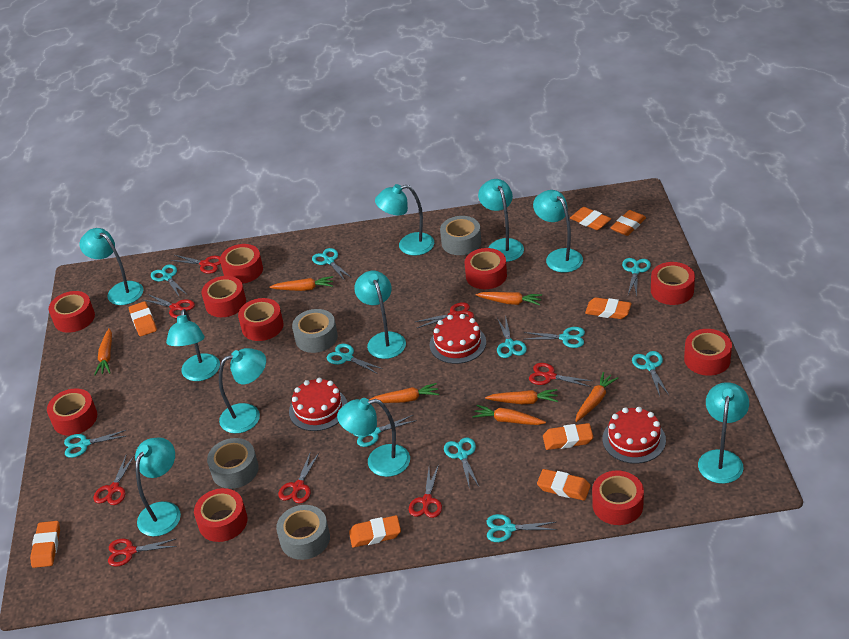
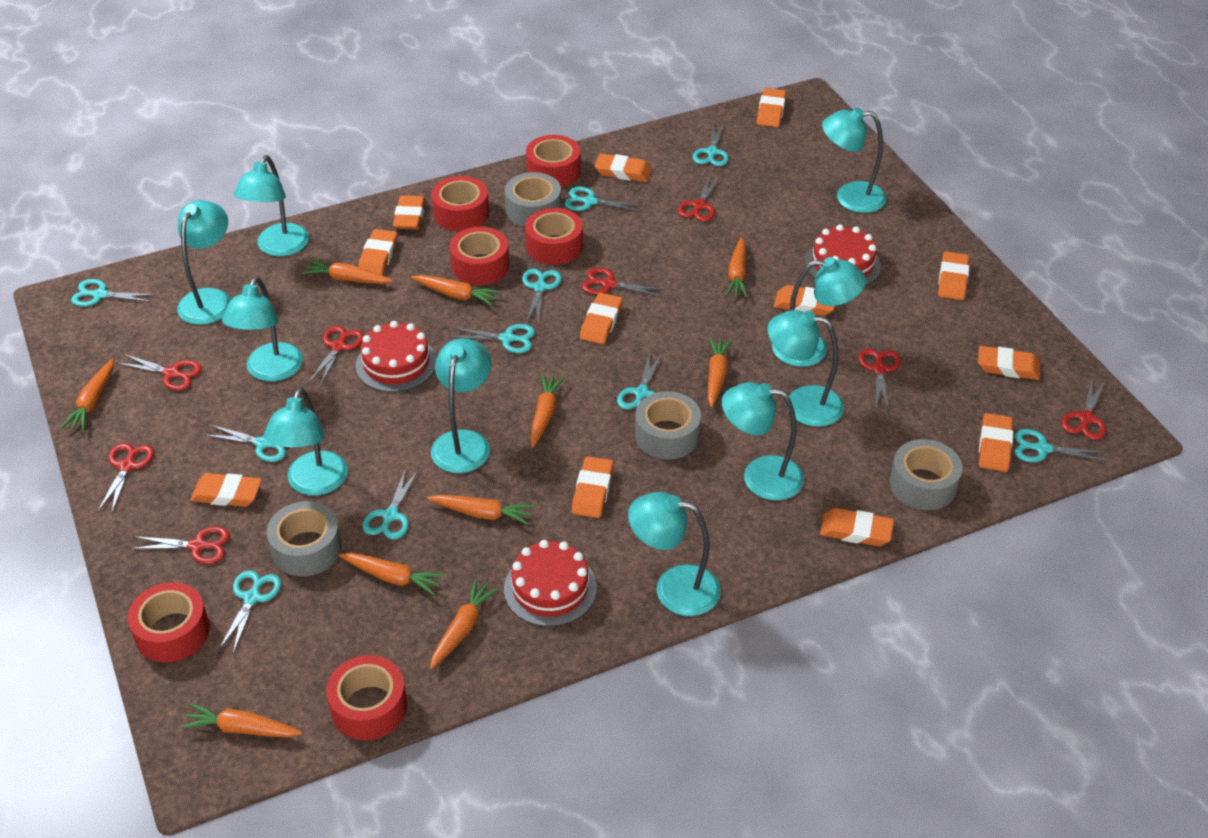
orange carrot: [94,328,112,375] [269,276,333,291] [369,383,439,403] [472,405,546,425] [476,292,542,305] [485,389,558,404] [575,372,618,422] = 7 -> [61,359,114,431] [181,703,303,737] [302,259,393,284] [338,553,445,595] [411,275,500,306] [427,495,534,525] [430,579,499,670] [530,374,565,448] [708,337,732,408] [725,237,748,298] = 10
orange eraser: [30,521,60,568] [129,301,157,337] [349,515,401,548] [537,469,591,501] [543,423,593,450] [570,207,611,230] [585,297,632,319] [611,210,646,236] = 8 -> [190,473,262,507] [358,229,397,275] [393,195,426,230] [572,456,614,518] [580,293,623,344] [595,153,652,182] [757,88,786,127] [773,285,835,316] [820,508,894,546] [938,251,969,300] [978,346,1040,380] [979,413,1013,472] = 12
red tape: [47,389,97,436] [49,291,95,333] [194,488,247,542] [202,276,246,317] [220,244,263,284] [238,298,284,341] [465,248,507,289] [592,471,644,525] [651,262,695,305] [684,329,732,376] = 10 -> [128,582,210,663] [326,655,407,740] [431,176,489,232] [450,227,509,285] [525,208,583,265] [526,135,581,187] = 6
turquoise scissors: [64,430,126,458] [151,264,186,296] [312,248,352,281] [327,344,383,374] [353,415,417,447] [444,438,479,489] [487,514,557,542] [497,318,527,358] [523,327,585,348] [622,258,651,297] [632,351,669,396] = 11 -> [71,279,157,307] [204,425,286,462] [219,570,281,654] [362,468,419,540] [450,324,535,353] [522,269,562,325] [565,187,643,211] [617,352,662,410] [693,122,729,166] [1014,429,1107,462] = 10

